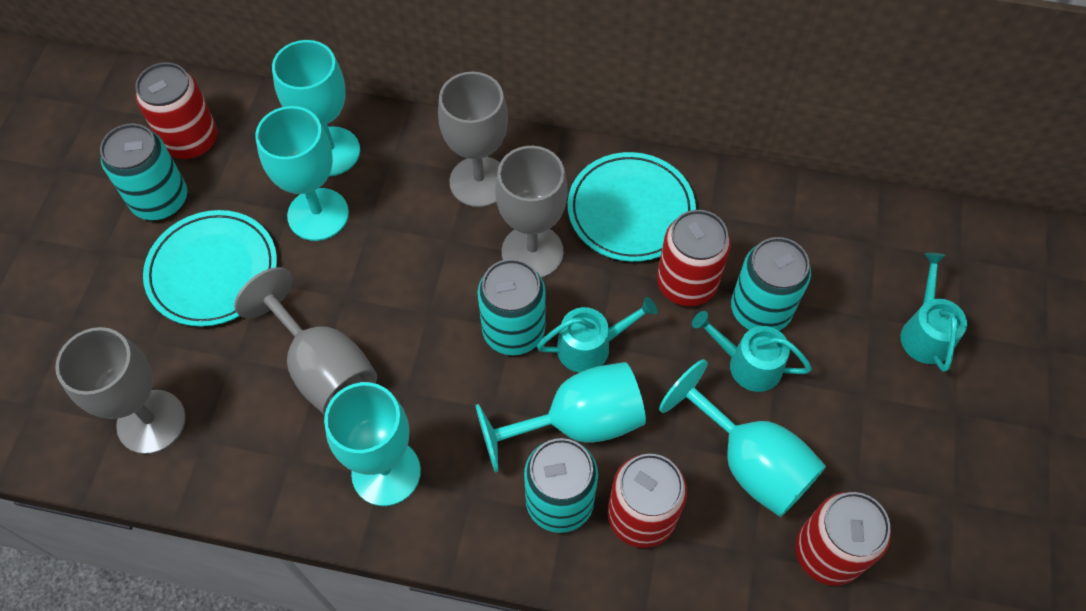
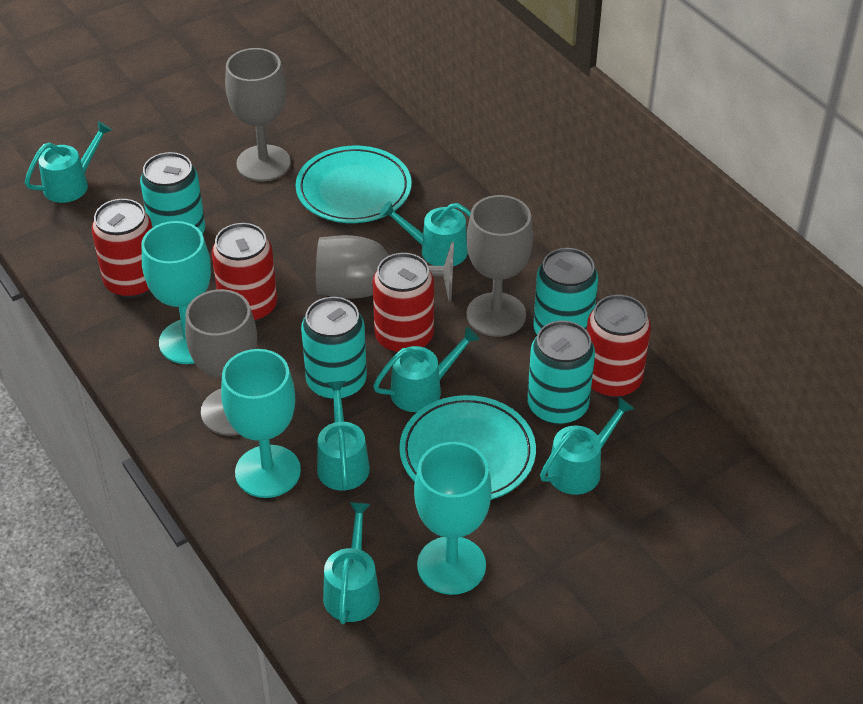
turquoise goblet: [255,106,349,241] [272,40,360,176] [324,382,421,506] [476,362,646,473] [659,359,826,517] = 5 -> [142,221,211,364] [221,349,301,498] [414,442,492,595] = 3
turquoise watering can: [537,297,658,373] [692,311,812,392] [901,253,967,372] = 3 -> [25,121,112,203] [317,381,370,490] [323,502,380,624] [373,327,480,412] [380,201,471,266] [540,397,635,495] = 6

